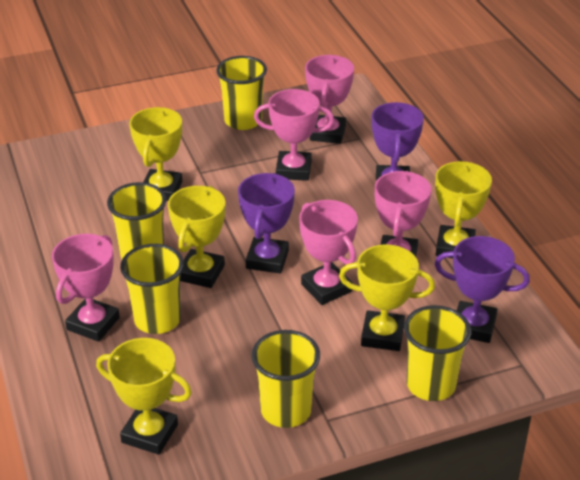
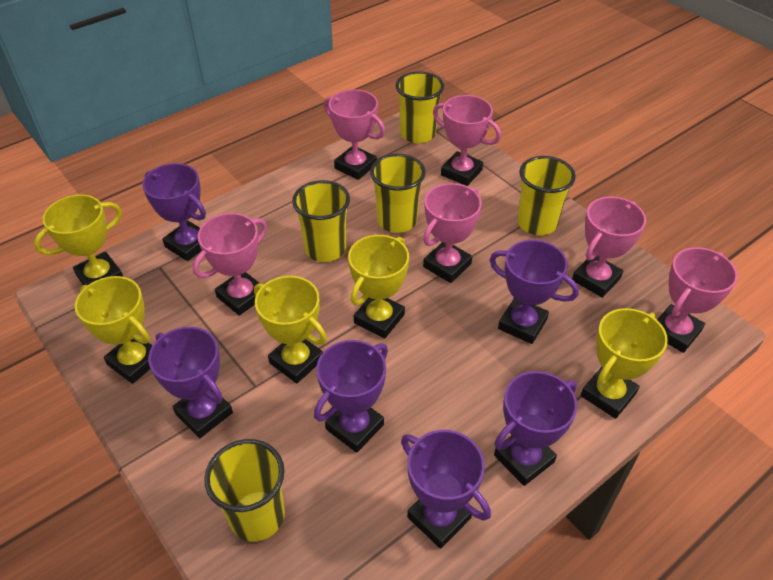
pink trophy: [52,234,120,342] [254,89,334,181] [299,200,358,305] [305,55,354,144] [375,171,431,257] = 5 -> [193,213,267,316] [324,89,385,180] [423,183,482,283] [433,95,501,186] [572,197,646,298] [657,247,738,353] = 6
purple trophy: [238,173,295,273] [371,102,424,181] [435,236,530,343] = 3 -> [142,163,206,261] [148,327,233,438] [314,340,388,453] [401,430,491,549] [490,240,579,344] [494,371,577,486] = 6

